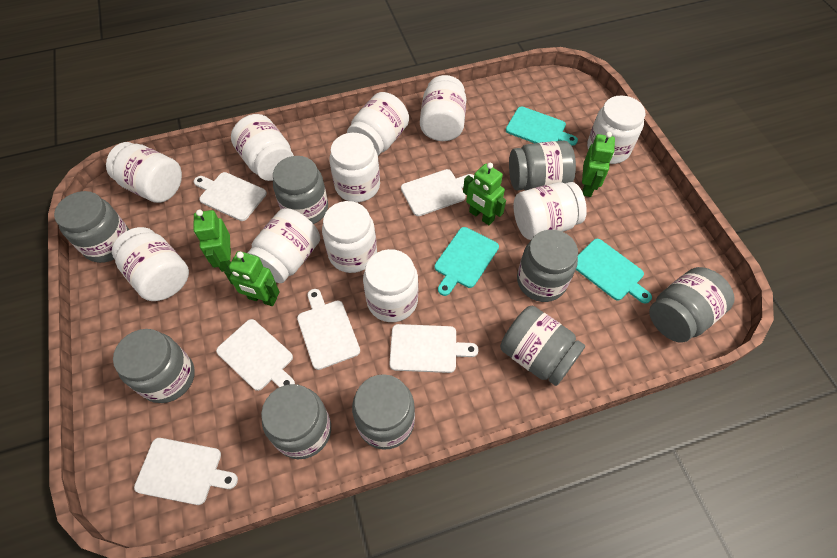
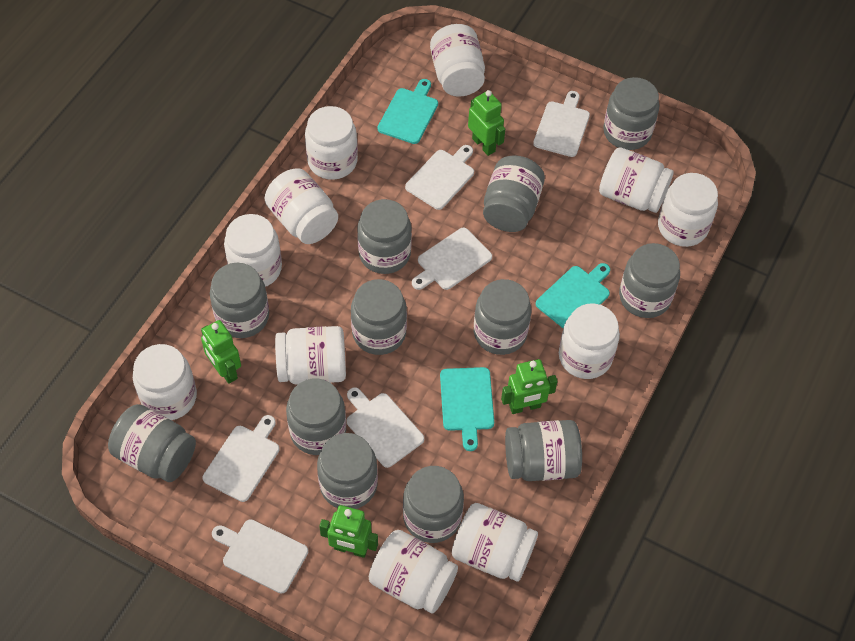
grey jar: [54,191,129,263] [113,329,195,403] [261,384,331,459] [273,156,328,224] [352,374,415,450] [500,306,585,386] [509,141,576,191] [517,229,578,302] [649,267,735,343] = 9 -> [108,404,196,482] [210,263,269,338] [286,379,346,455] [317,433,378,509] [351,279,407,355] [357,199,412,274] [403,466,464,543] [474,279,531,355] [483,155,545,232] [505,420,582,481] [603,77,659,150] [619,243,680,318] = 12

